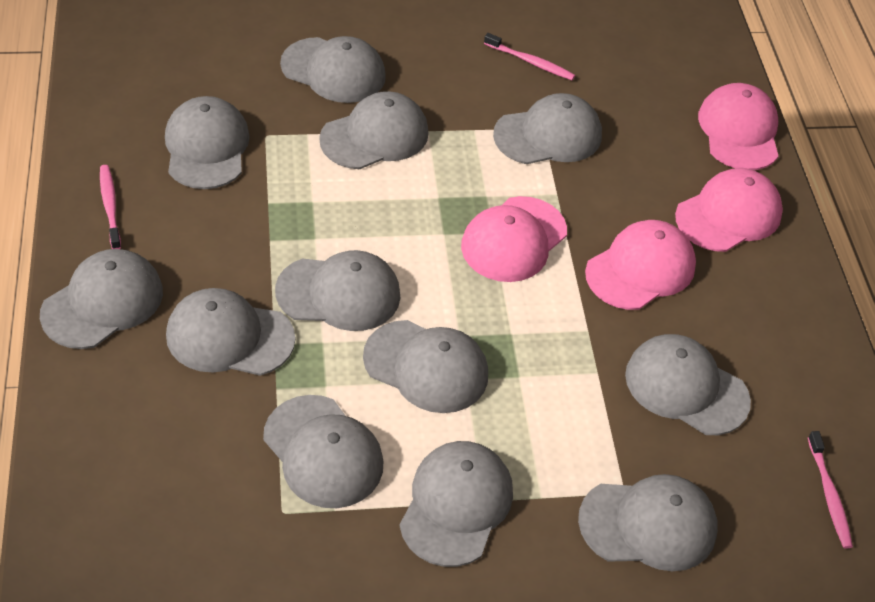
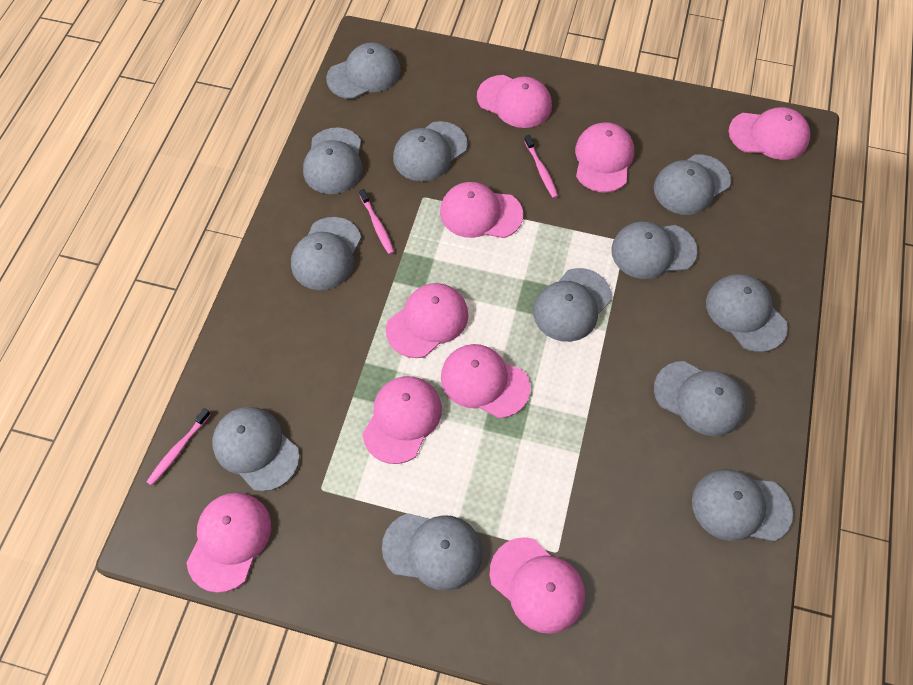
pink cap: [461,196,567,282] [585,220,696,310] [675,168,783,252] [698,83,778,170] = 4 -> [187,492,271,593] [363,376,442,464] [386,283,468,358] [440,182,523,238] [441,344,530,418] [477,75,552,128] [490,537,585,634] [575,122,634,192] [729,107,810,160] = 9

